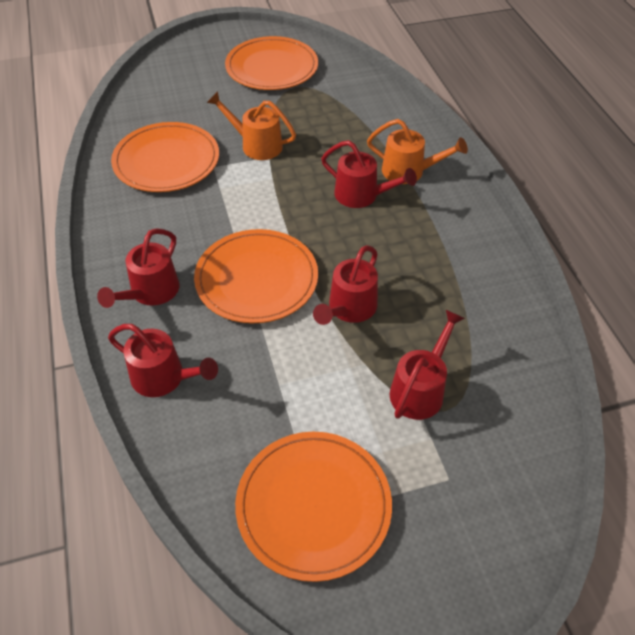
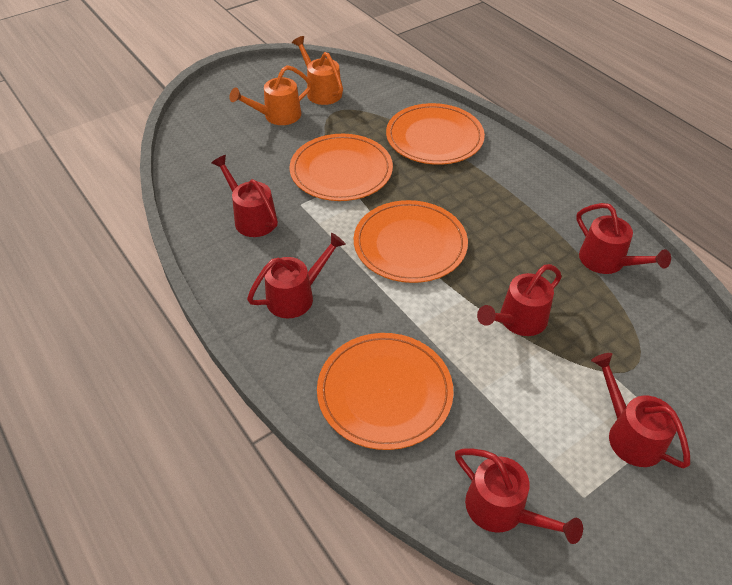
red watering can: [97,228,179,308] [108,324,218,397] [313,245,378,325] [321,140,417,208] [390,310,465,420] = 5 -> [211,155,278,237] [247,233,346,318] [455,449,583,544] [477,264,562,336] [576,203,671,274] [591,353,690,468] = 6

